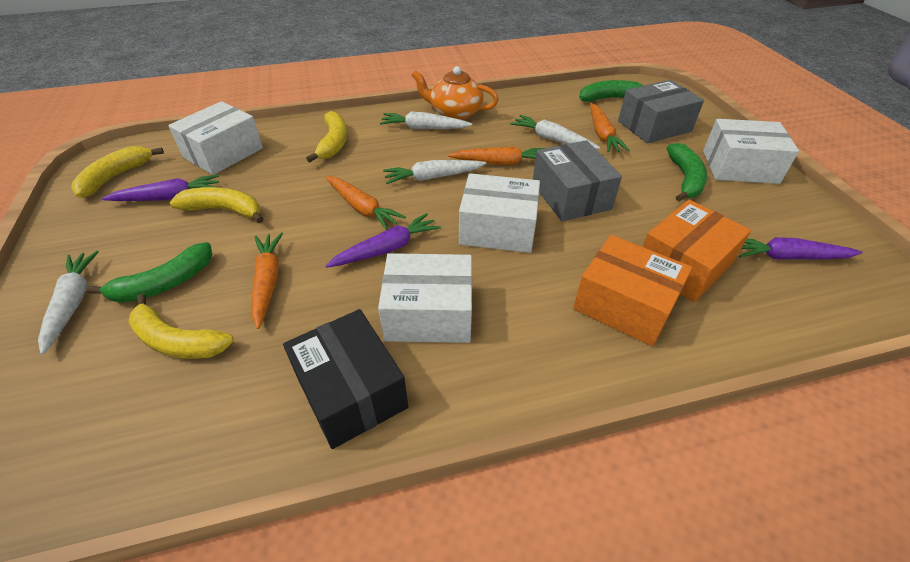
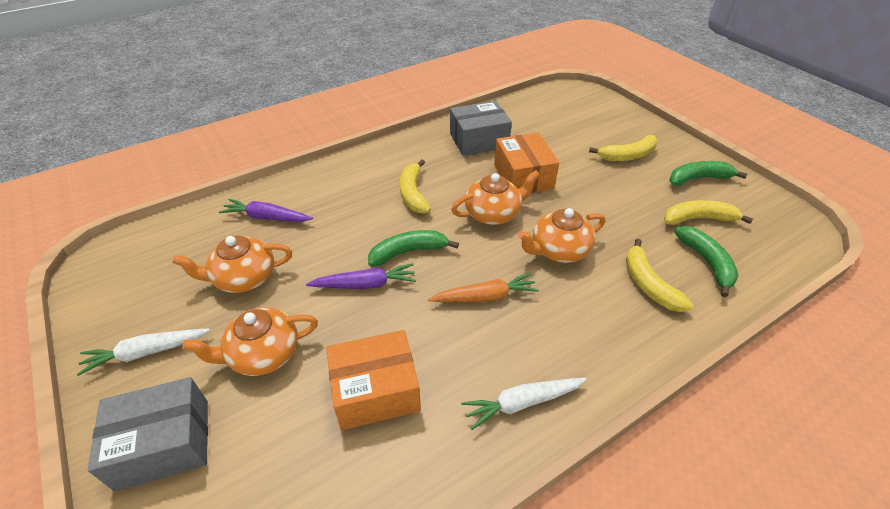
black box: [283,309,408,449] = 1 -> none = 0
orange carrot: [252,232,283,329] [325,176,406,230] [448,146,545,165] [590,103,630,153] = 4 -> [428,273,539,302] = 1
orange teapot: [412,66,499,120] = 1 -> [172,235,292,293] [182,307,318,376] [451,170,540,225] [518,208,605,263] = 4
purple carrot: [102,174,219,201] [326,213,441,268] [739,237,863,260] = 3 -> [219,199,313,222] [306,263,416,289] = 2
white box: [168,101,263,175] [378,253,472,343] [459,173,540,253] [703,119,799,184] = 4 -> none = 0
white carrot: [38,251,99,355] [380,111,472,129] [383,160,486,184] [510,115,600,149] = 4 -> [77,329,210,376] [461,378,587,430] = 2

